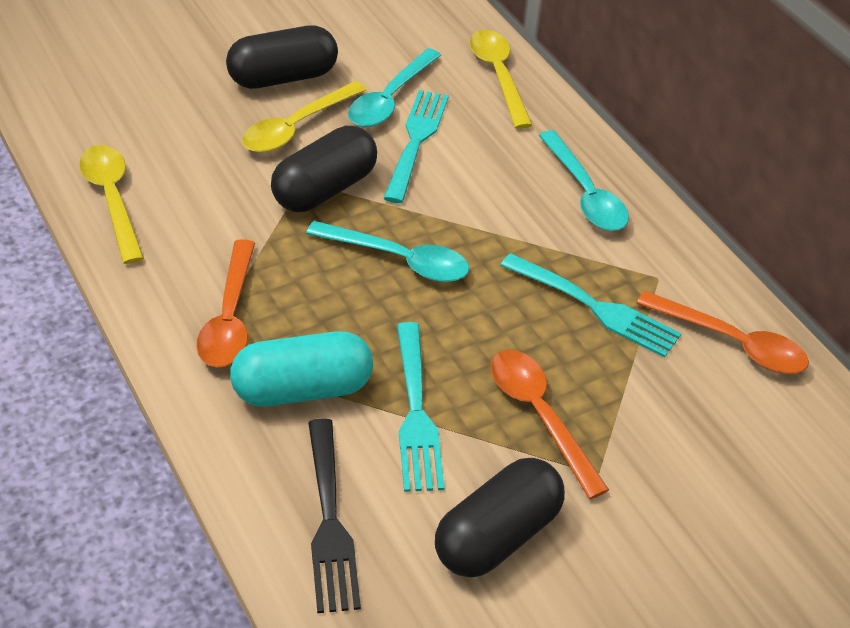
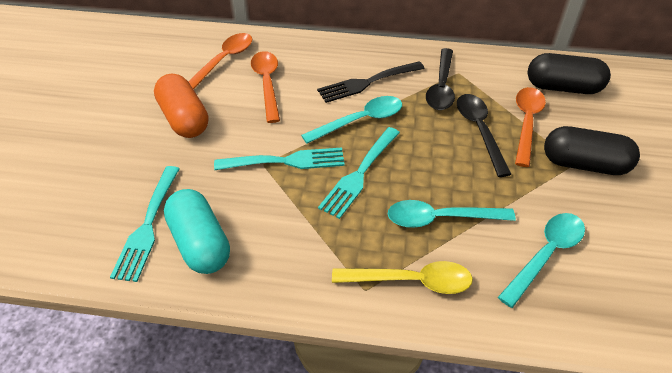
black capsule: [226,25,338,89] [271,126,377,212] [435,458,565,577] = 3 -> [528,53,611,94] [544,126,640,175] = 2
black spoon: none = 0 -> [426,48,455,110] [457,94,511,177] = 2
orange capsule: none = 0 -> [154,74,208,138] = 1
yellow spoon: [79,145,144,264] [242,81,366,153] [469,30,532,129] = 3 -> [332,261,473,294] = 1

